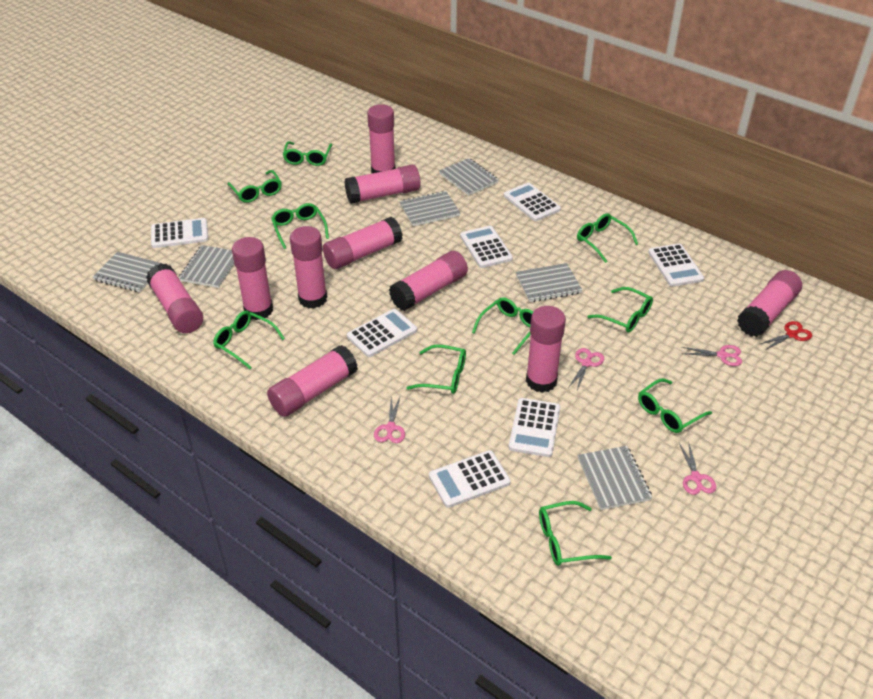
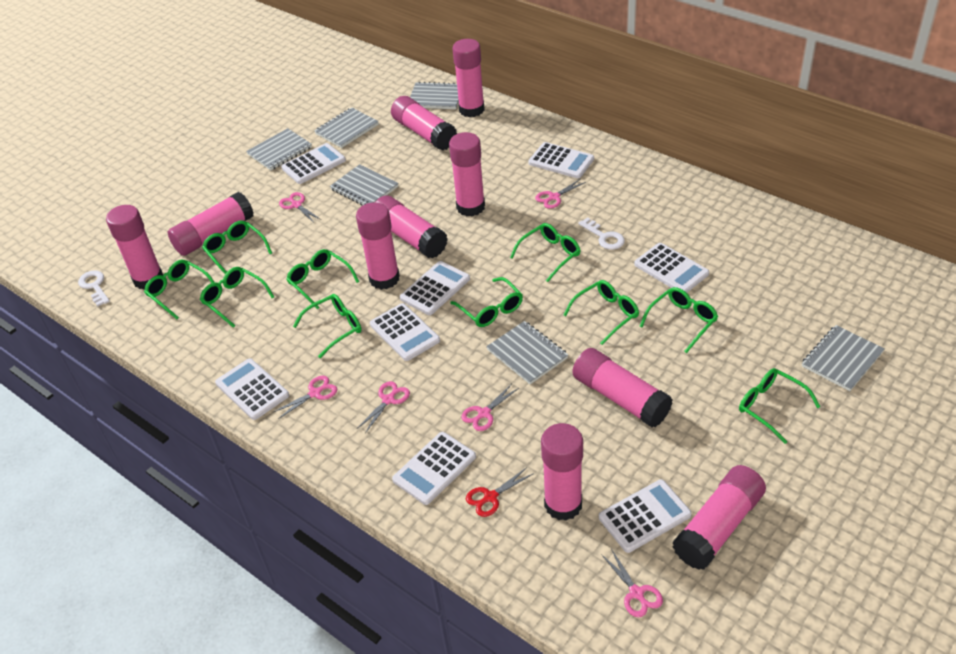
pink scissors: [374,397,405,443] [568,348,604,390] [679,441,716,495] [682,345,742,366] = 4 -> [274,376,337,419] [279,192,321,223] [357,381,410,433] [461,385,519,431] [535,179,586,209] [601,549,663,617] = 6
white calculator: [151,218,208,248] [347,309,417,357] [429,450,511,508] [460,226,513,268] [504,183,561,221] [508,398,560,457] [648,244,704,287] = 7 -> [215,358,289,420] [281,143,346,184] [370,303,440,361] [392,432,476,505] [400,261,470,315] [528,142,594,178] [599,479,692,553] [634,243,709,293] = 8
white key: none = 0 -> [78,270,110,307] [578,217,625,250] = 2

